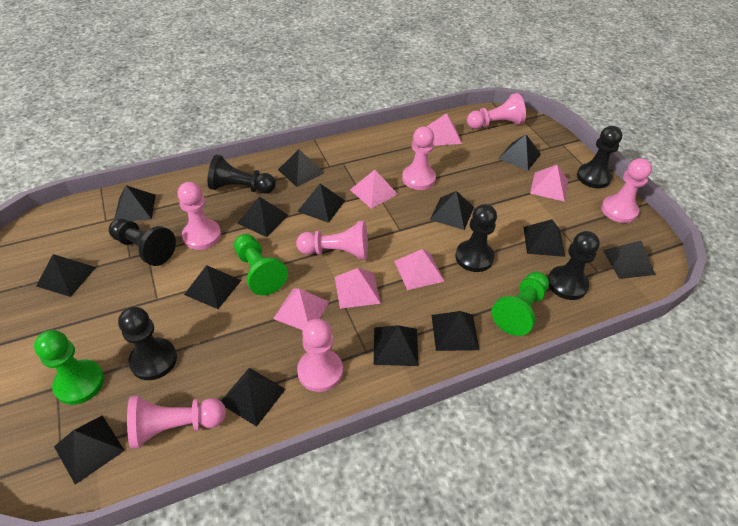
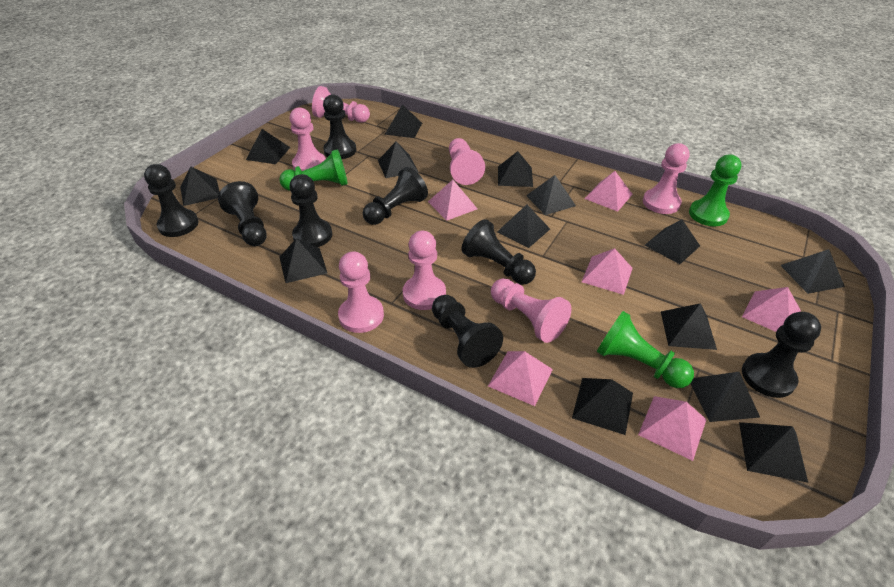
black pawn: [109,219,176,266] [118,307,177,380] [207,154,276,194] [455,204,497,272] [548,231,600,300] [577,126,622,188] = 6 -> [144,164,198,237] [218,181,267,246] [289,174,332,247] [323,94,356,159] [363,167,428,225] [432,295,503,368] [461,219,536,284] [742,312,821,398] = 8

